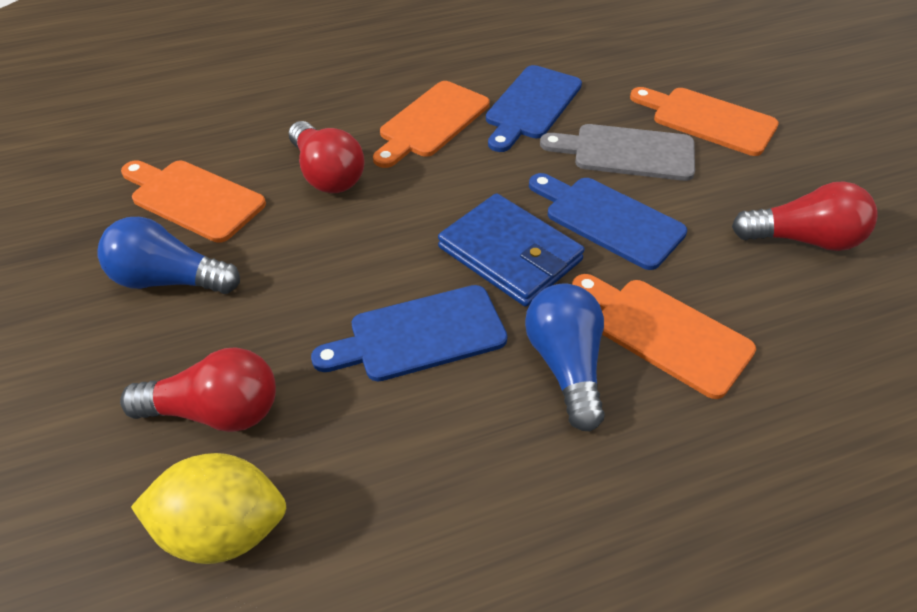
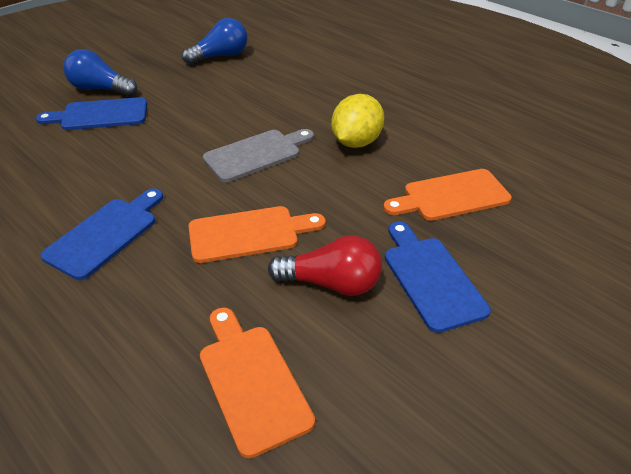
blue wallet: [438,193,585,307] = 1 -> none = 0
orange cutting board: [121,160,266,243] [373,81,490,168] [572,274,756,399] [630,87,779,156] = 4 -> [188,206,326,263] [200,307,315,458] [383,169,512,221] = 3
red light bulb: [120,347,276,432] [289,121,365,193] [732,181,878,251] = 3 -> [268,235,382,296] = 1

